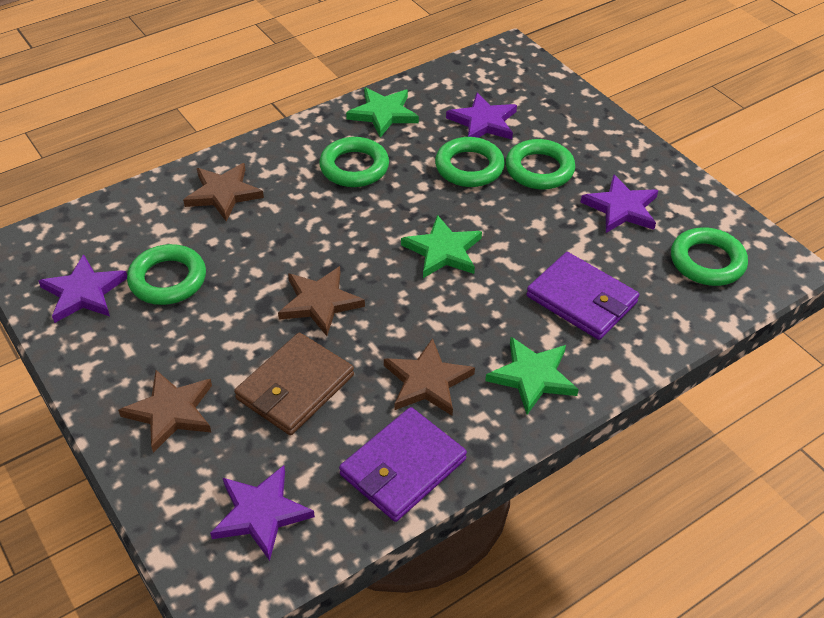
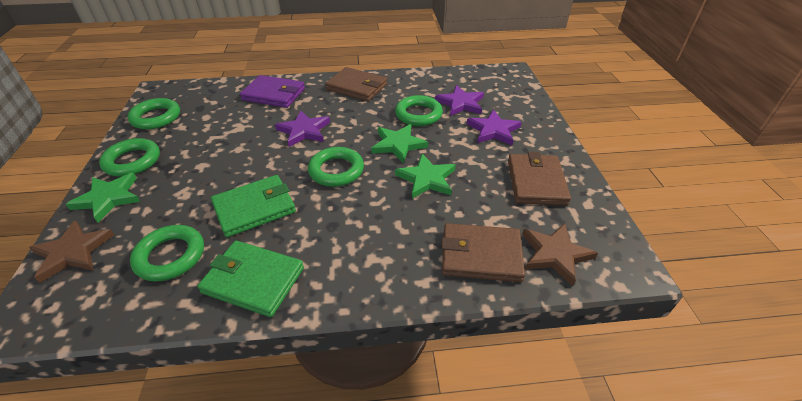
brown star: [118,370,212,453] [183,163,264,221] [278,266,365,336] [384,338,475,415] = 4 -> [29,220,114,283] [522,223,598,286] = 2
brown wallet: [234,333,354,435] = 1 -> [325,67,387,101] [441,223,525,282] [508,152,571,206] = 3
green wallet: none = 0 -> [197,241,304,317] [211,175,296,237] = 2
purple star: [39,254,127,323] [210,465,315,561] [446,93,517,139] [581,174,658,233] = 4 -> [275,111,330,147] [435,85,484,116] [467,110,522,145] = 3
purple wallet: [339,407,467,522] [526,252,639,340] = 2 -> [240,75,305,108] = 1

